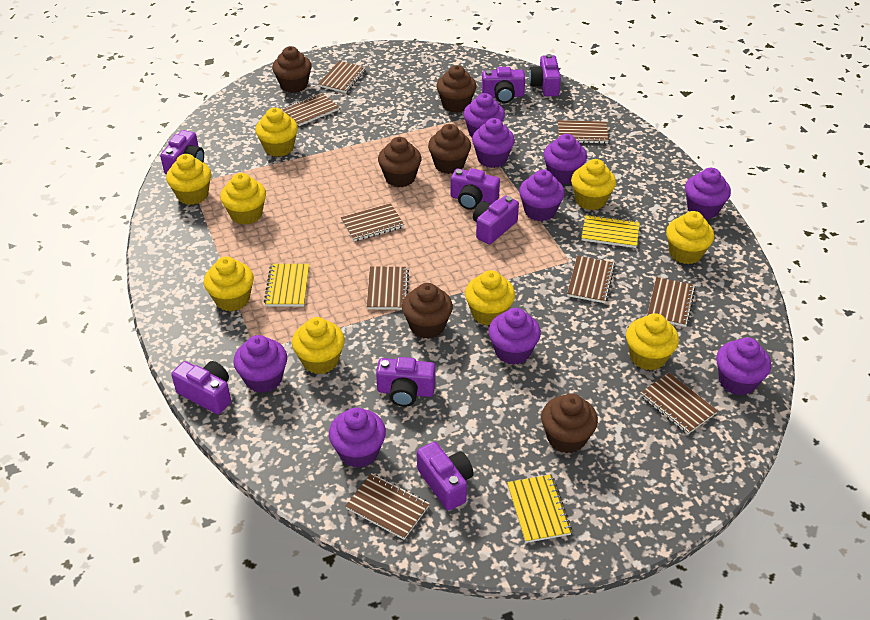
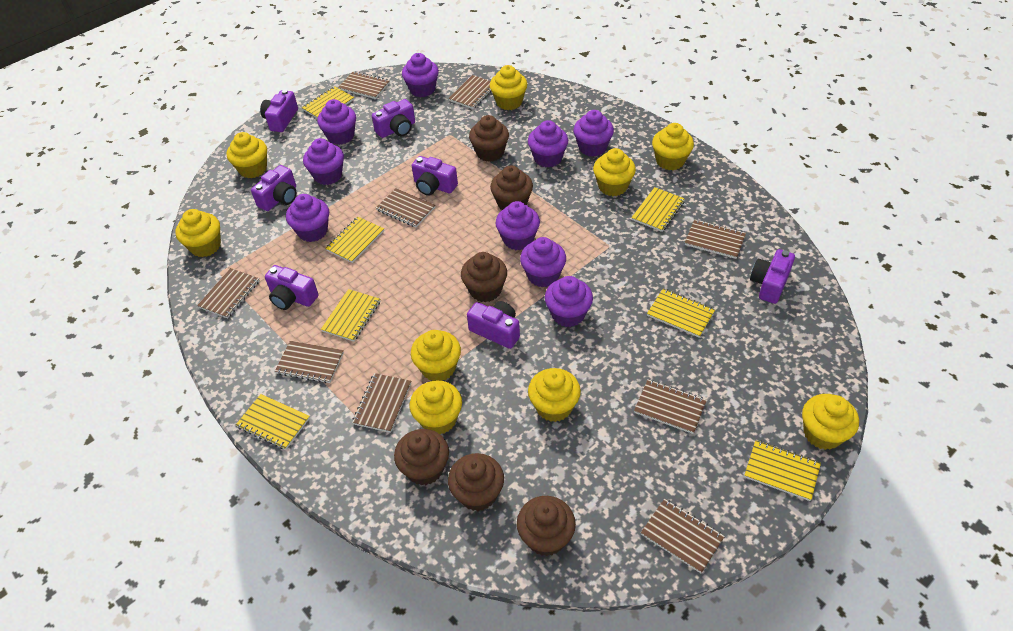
purple camera: [160,130,204,175] [171,361,231,414] [376,357,435,407] [417,442,473,511] [451,168,500,210] [473,195,519,245] [482,67,525,103] [529,54,561,96] = 8 -> [251,165,296,211] [260,89,298,132] [265,265,318,310] [372,99,415,138] [412,156,458,196] [467,301,520,349] [750,249,795,304] = 7
yellow notebook: [264,264,309,306] [507,474,572,543] [581,214,640,248] = 3 -> [236,394,310,450] [302,87,354,118] [321,289,380,342] [325,217,384,263] [631,187,685,232] [647,289,715,337] [744,440,821,501] = 7

